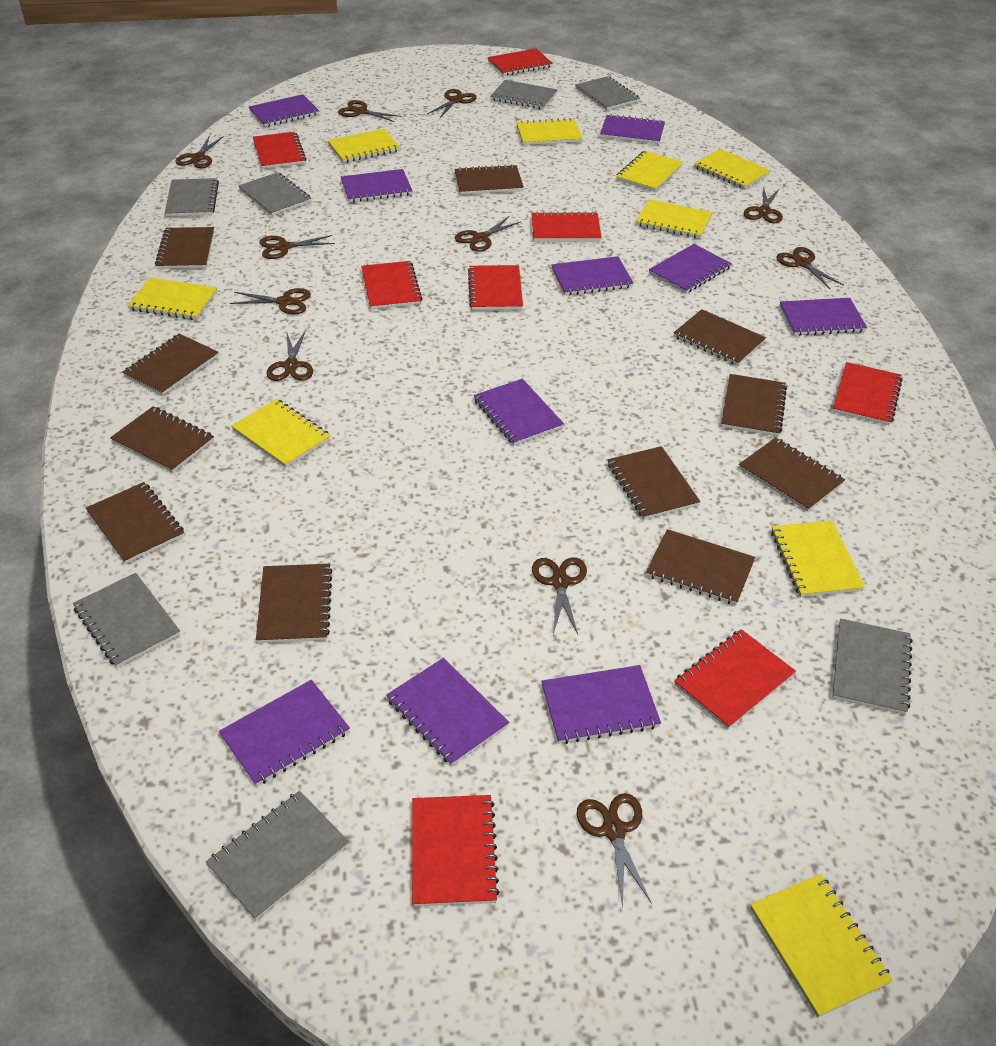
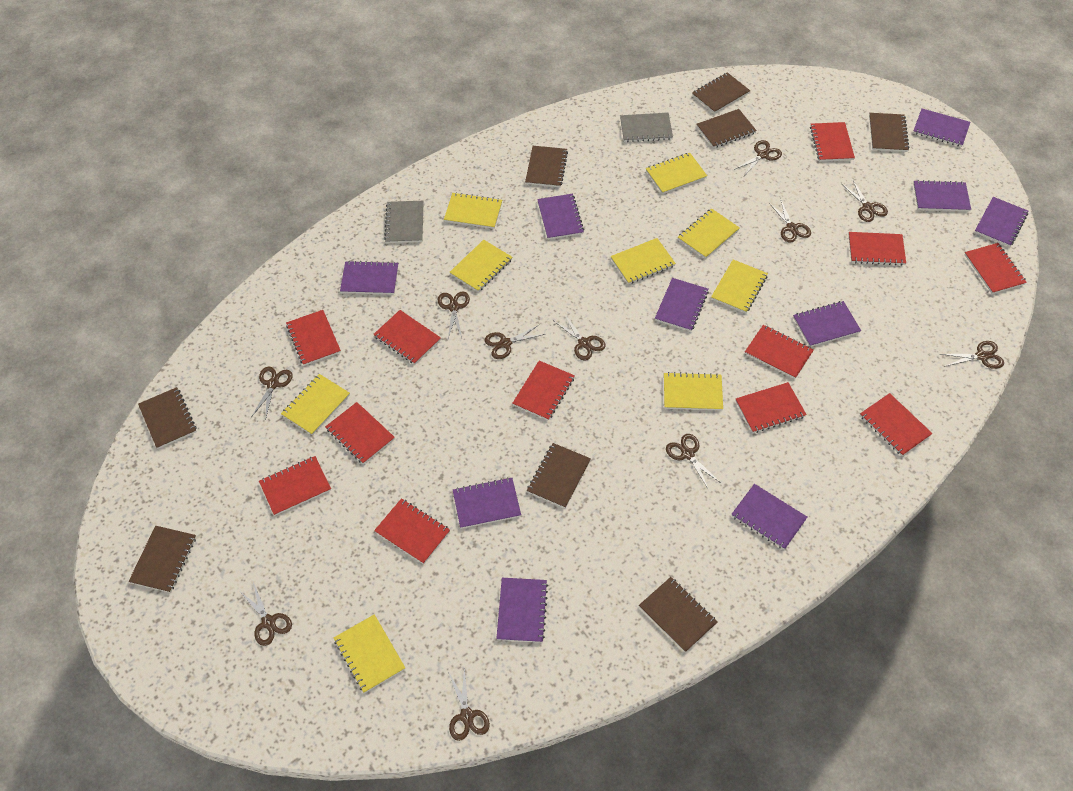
brown notebook: [86,482,184,564] [110,406,214,473] [122,333,219,395] [155,227,214,269] [256,564,333,643] [454,164,524,195] [608,446,700,520] [646,529,755,605] [674,309,766,366] [721,374,787,436] [739,437,845,512] = 11 -> [128,526,196,593] [138,387,197,449] [525,146,568,187] [527,443,591,508] [639,577,717,652] [692,72,750,114] [697,109,757,148] [869,113,909,152] = 8
grey notebook: [73,573,180,668] [165,178,219,217] [206,791,349,920] [239,172,311,216] [490,80,558,110] [575,76,640,110] [832,618,913,715] = 7 -> [384,201,424,243] [620,113,673,142] = 2
red notebook: [253,132,306,169] [361,261,422,310] [412,795,500,907] [468,265,523,310] [488,48,553,76] [531,211,602,241] [674,629,796,729] [833,362,903,425] = 8 -> [259,456,331,516] [286,310,341,366] [325,402,395,464] [373,310,441,364] [374,499,450,564] [512,361,575,421] [736,382,807,433] [745,325,814,379] [810,122,855,161] [849,232,906,266] [860,393,933,456] [964,243,1027,294] = 12

